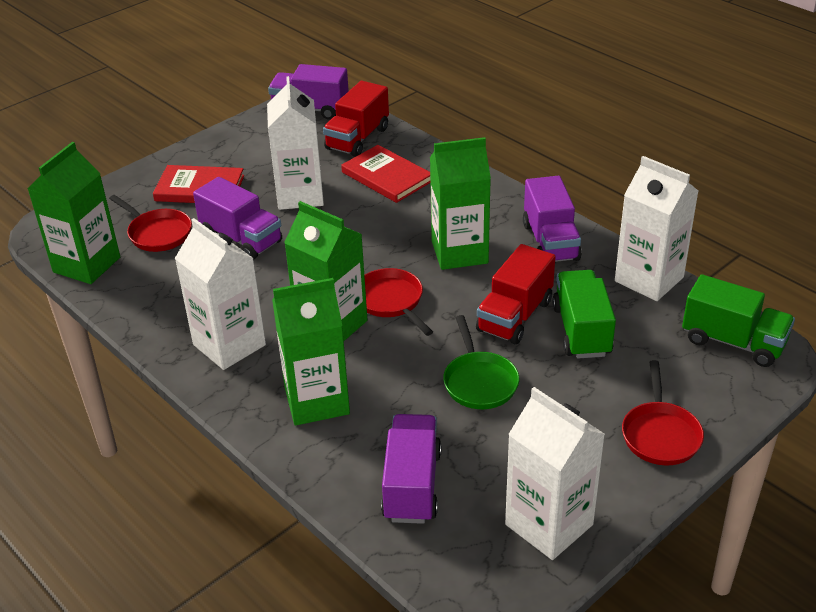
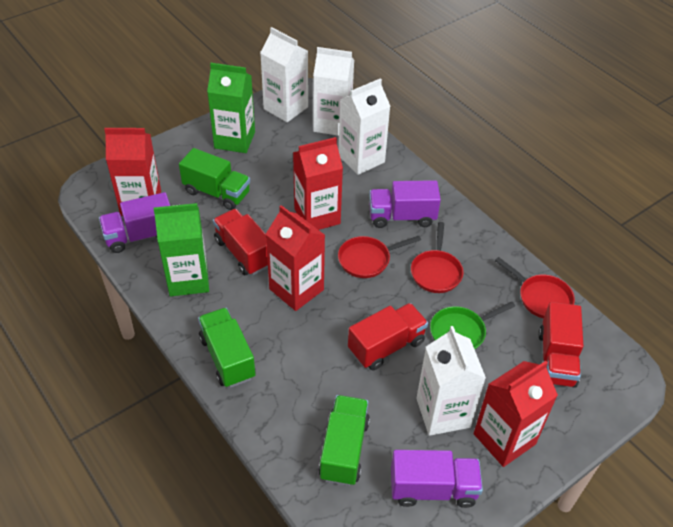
green carton: [27,142,120,284] [272,278,350,426] [284,201,367,341] [430,137,491,270] = 4 -> [154,203,209,297] [207,63,255,153] = 2
green truck: [552,270,616,358] [682,274,795,367] = 2 -> [179,148,250,210] [198,308,255,388] [319,395,370,486] = 3
purple truck: [193,177,282,260] [268,64,349,120] [381,414,442,524] [523,176,582,262] = 4 -> [99,192,170,253] [369,180,441,228] [391,450,483,508] = 3
red book: [153,165,244,203] [341,145,430,203] = 2 -> none = 0
red carton: none = 0 -> [104,128,161,216] [266,205,325,311] [293,137,343,230] [474,361,558,467] = 4
red truck: [323,81,389,157] [476,244,555,344] = 2 -> [213,209,268,275] [348,303,428,371] [538,302,583,387] = 3

